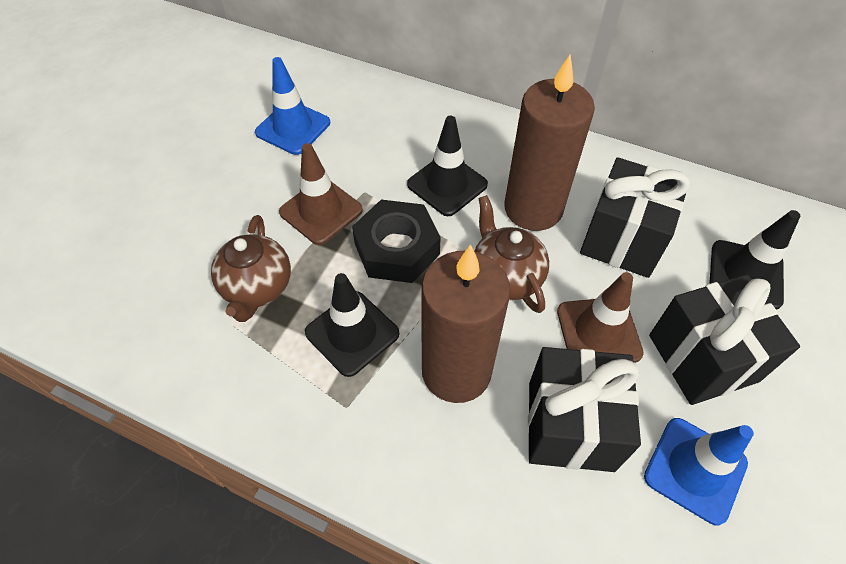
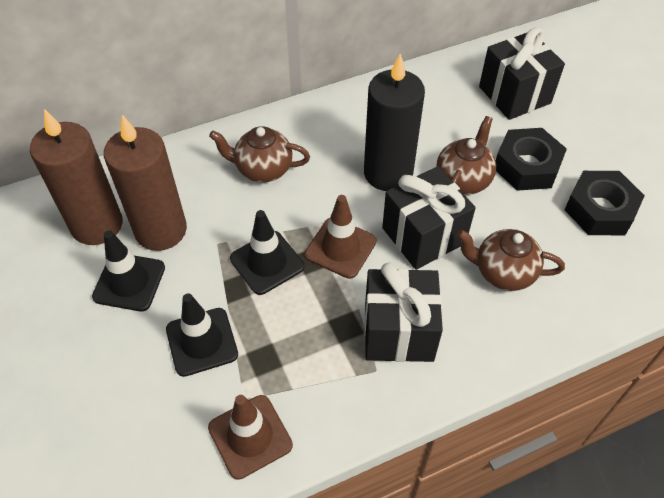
black candle: none = 0 -> [364,54,425,191] = 1
black nut: [352,200,441,283] = 1 -> [496,128,567,191] [564,171,645,235] = 2
blue traffic cone: [255,57,330,155] [644,418,754,525] = 2 -> none = 0
brown teapot: [211,215,291,322] [474,195,549,313] = 2 -> [209,126,310,182] [436,116,496,195] [457,229,565,291] = 3

